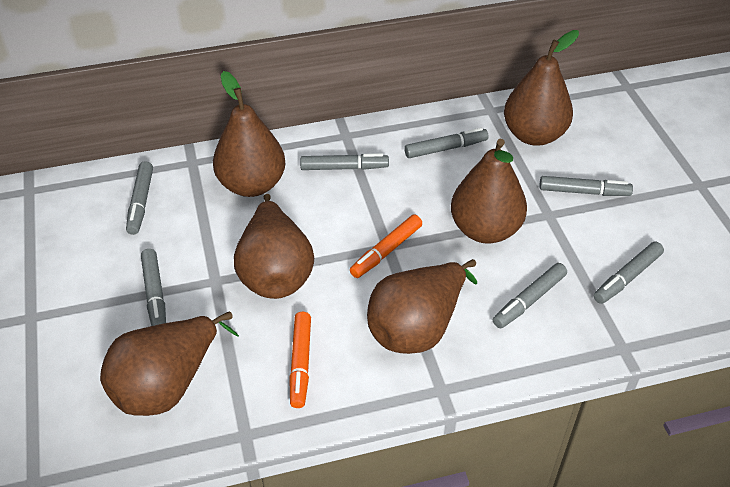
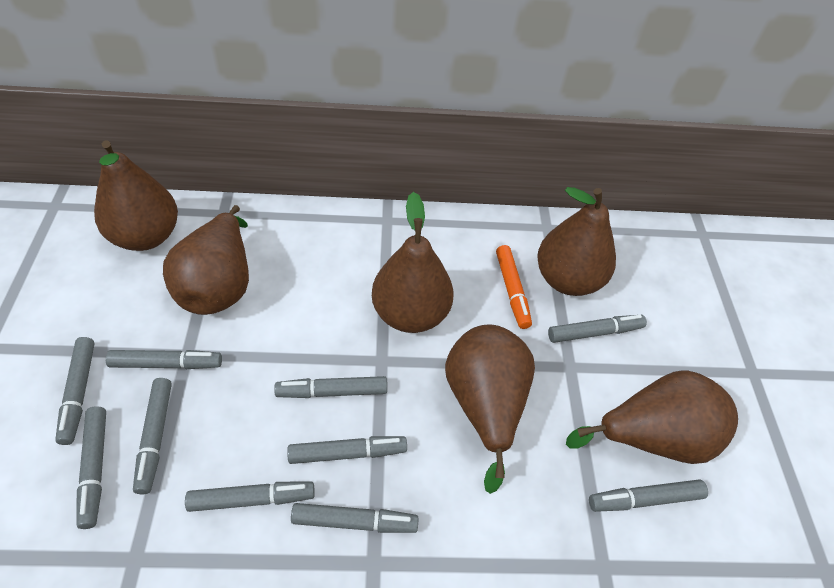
grey marker: [126,161,153,235] [141,249,166,326] [300,153,389,170] [404,128,489,158] [493,263,567,329] [540,176,633,196] [594,242,664,304] = 7 -> [55,337,95,445] [76,406,106,529] [106,350,222,369] [133,378,172,494] [185,481,315,512] [274,376,387,398] [287,436,407,464] [291,503,418,533] [548,315,647,343] [589,479,708,512] = 10
orange marker: [289,312,311,408] [350,215,422,278] = 2 -> [496,245,532,329] = 1

